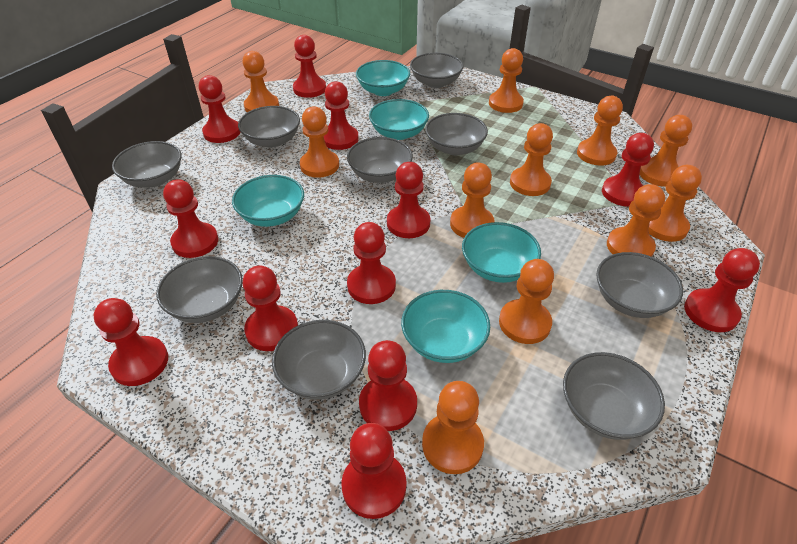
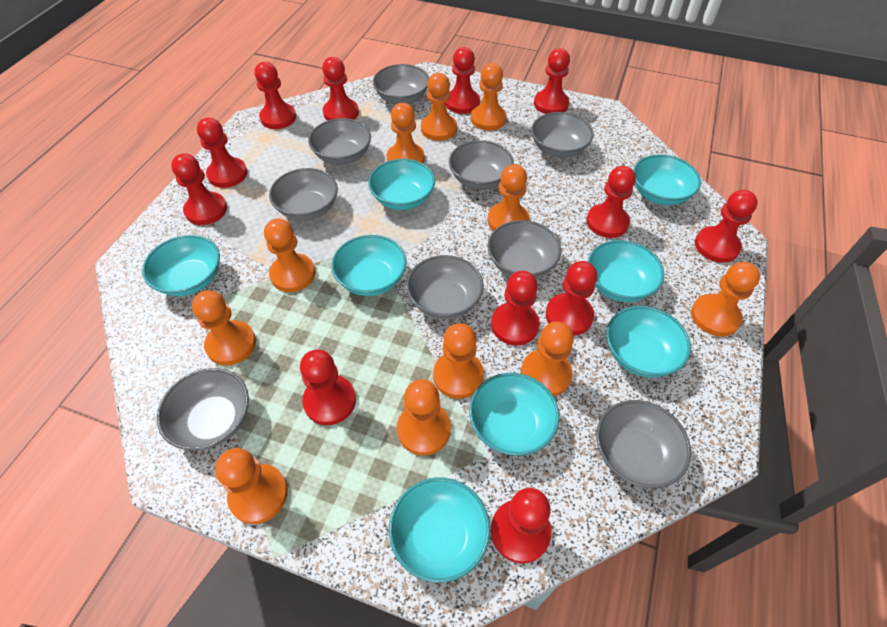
turquoise bowl: [232,175,304,227] [356,60,410,96] [369,99,429,140] [401,290,490,363] [462,222,541,283] = 5 -> [142,235,220,296] [331,235,407,296] [368,159,435,210] [389,477,490,583] [469,373,559,456] [588,240,664,302] [606,306,691,377] [633,154,701,205] = 8

